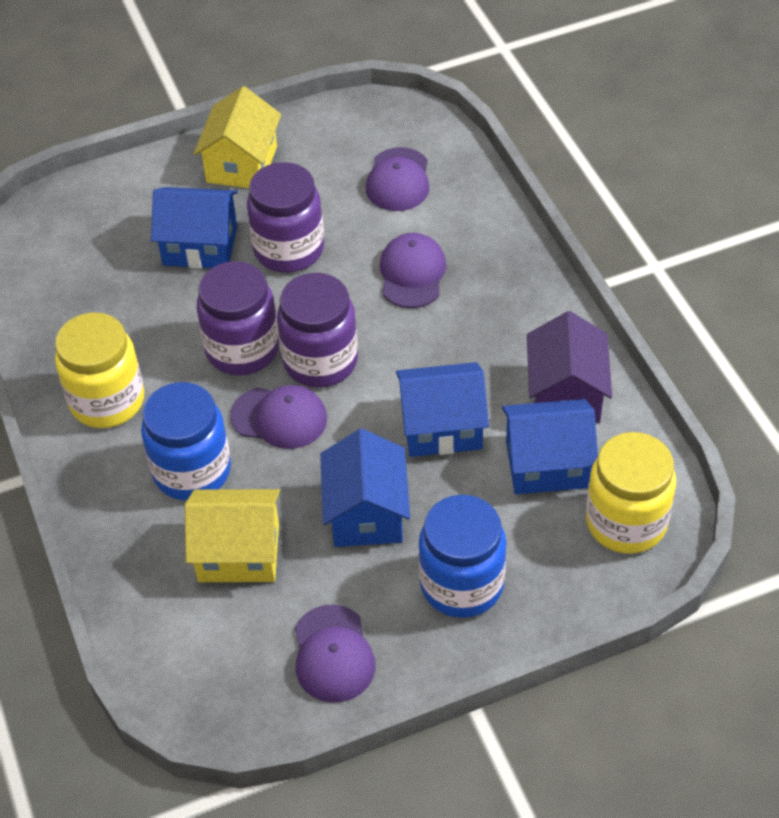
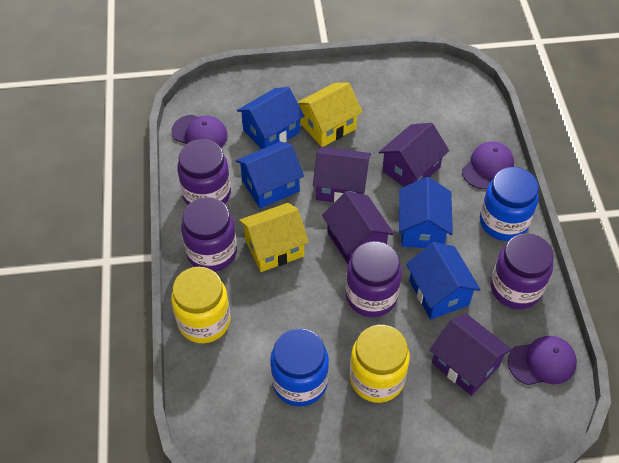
purple cap: [230,385,327,449] [295,604,376,703] [366,147,429,211] [380,233,446,308] = 4 -> [171,115,228,147] [462,142,514,189] [508,336,577,385] = 3
purple house: [527,311,612,423] = 1 -> [313,147,371,202] [322,191,394,264] [379,123,449,187] [430,313,512,396] = 4
purple jar: [197,261,279,375] [247,162,324,273] [277,273,358,388] = 3 -> [177,139,231,205] [181,197,237,272] [346,241,402,317] [491,233,554,309] = 4

